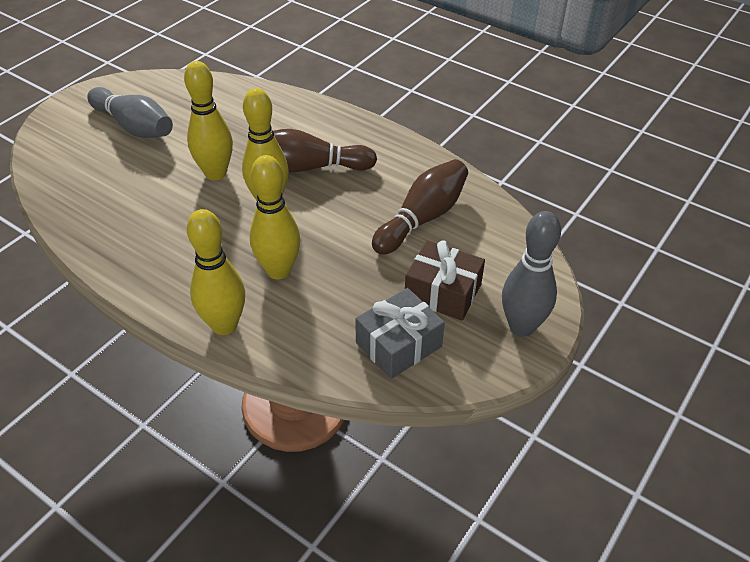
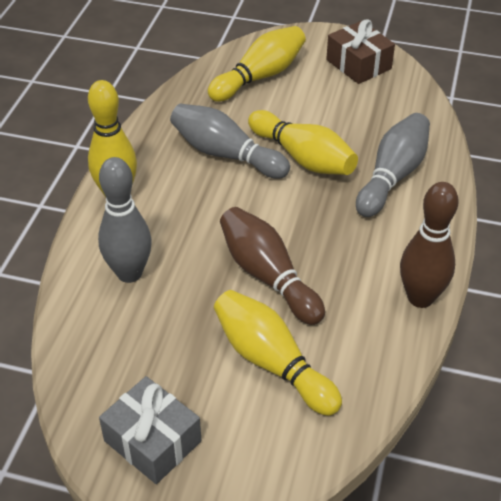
grey bowling pin: [87,87,173,138] [502,211,561,337] = 2 -> [98,157,152,283] [170,104,290,179] [356,113,430,217] = 3

